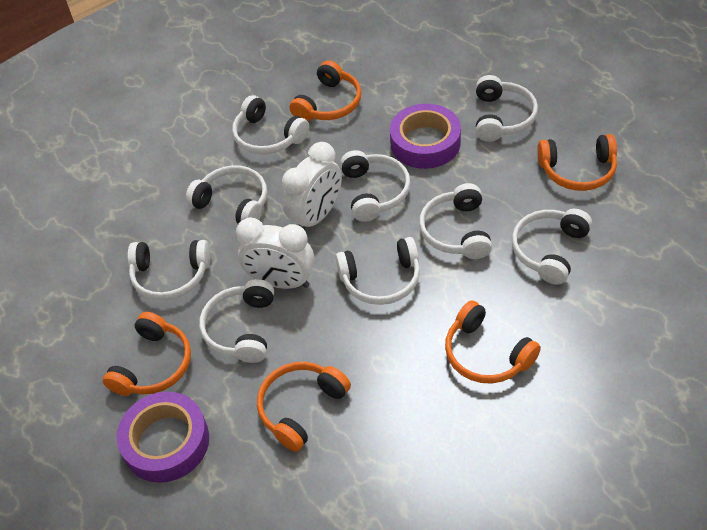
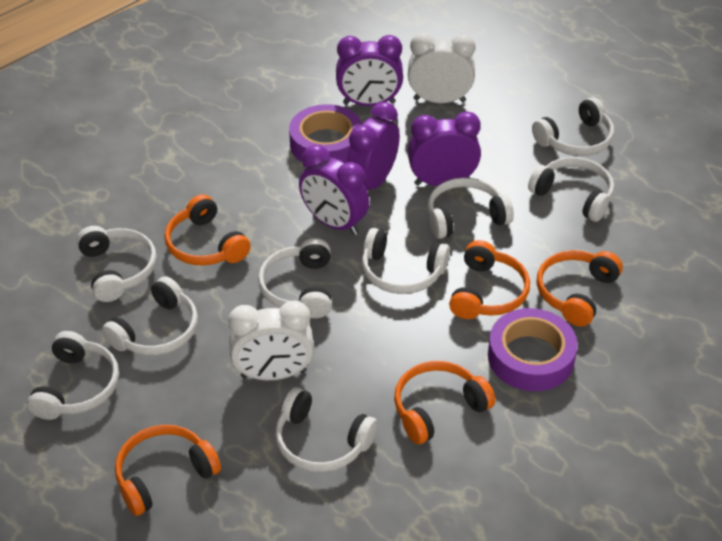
purple clock: none = 0 -> [299,145,369,235] [336,35,403,106] [347,102,400,190] [408,111,481,186] = 4

